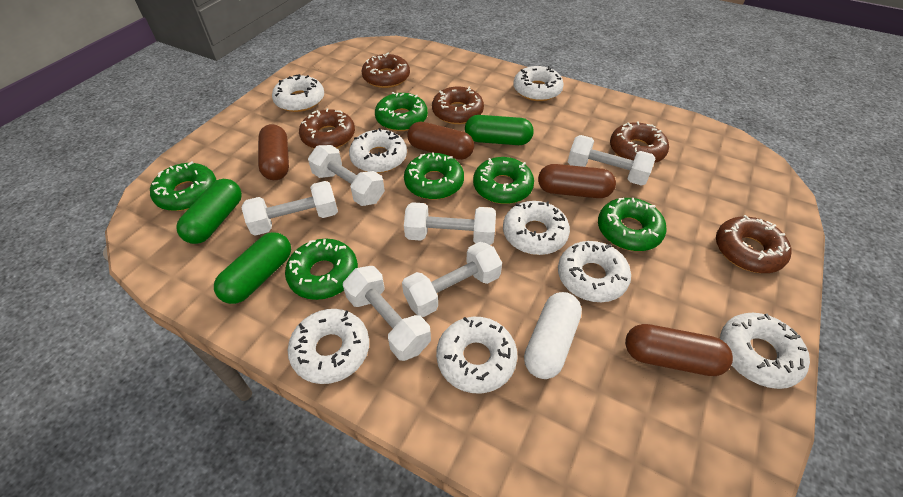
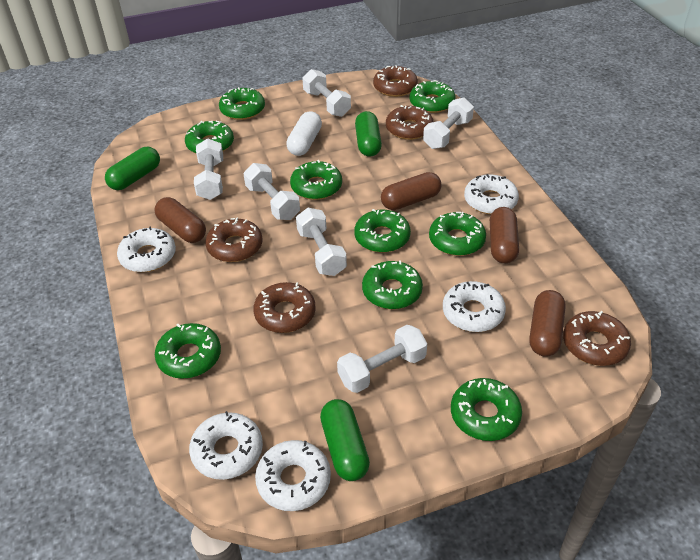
green donut: [150,161,216,211] [285,239,358,300] [375,92,428,131] [404,152,464,200] [473,157,534,204] [598,198,667,251] = 6 -> [155,323,221,379] [185,121,234,153] [219,87,265,120] [290,160,342,200] [354,209,411,253] [362,260,423,309] [409,80,456,113] [429,212,486,256] [451,378,522,441] = 9
white donut: [272,74,324,112] [288,309,369,384] [349,128,407,173] [436,317,518,394] [503,201,570,255] [513,66,564,101] [558,241,631,302] [720,313,810,389] = 8 -> [117,226,176,272] [189,411,263,480] [255,440,331,511] [443,281,506,332] [464,174,519,214] = 5

